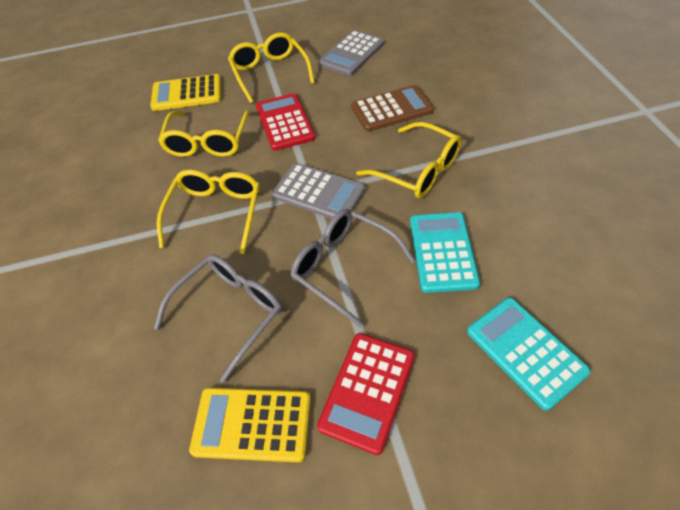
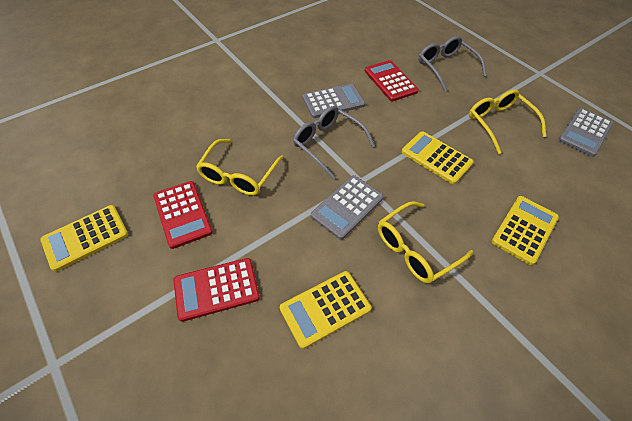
brown calculator: [351,85,434,132] = 1 -> none = 0
grey calculator: [272,163,365,219] [319,30,384,76] = 2 -> [302,83,365,118] [311,175,384,240] [558,108,613,157] = 3
red calculator: [256,93,316,151] [317,333,415,455] = 2 -> [153,181,213,249] [173,258,260,322] [365,60,419,101] = 3
turquoise calculator: [410,212,480,293] [467,298,591,411] = 2 -> none = 0
yellow calculator: [150,74,221,111] [189,388,311,462] = 2 -> [40,205,128,272] [280,271,372,349] [402,131,474,184] [492,196,559,265] = 4
yellow glasses: [157,170,260,254] [158,110,251,157] [228,32,315,103] [356,122,462,198] = 4 -> [196,139,284,196] [378,201,473,283] [469,89,547,154] = 3

